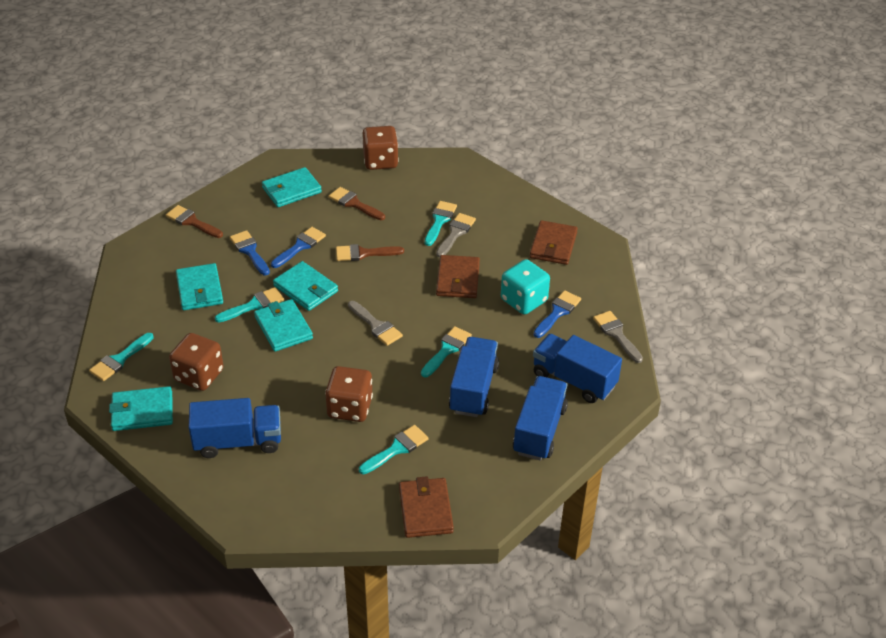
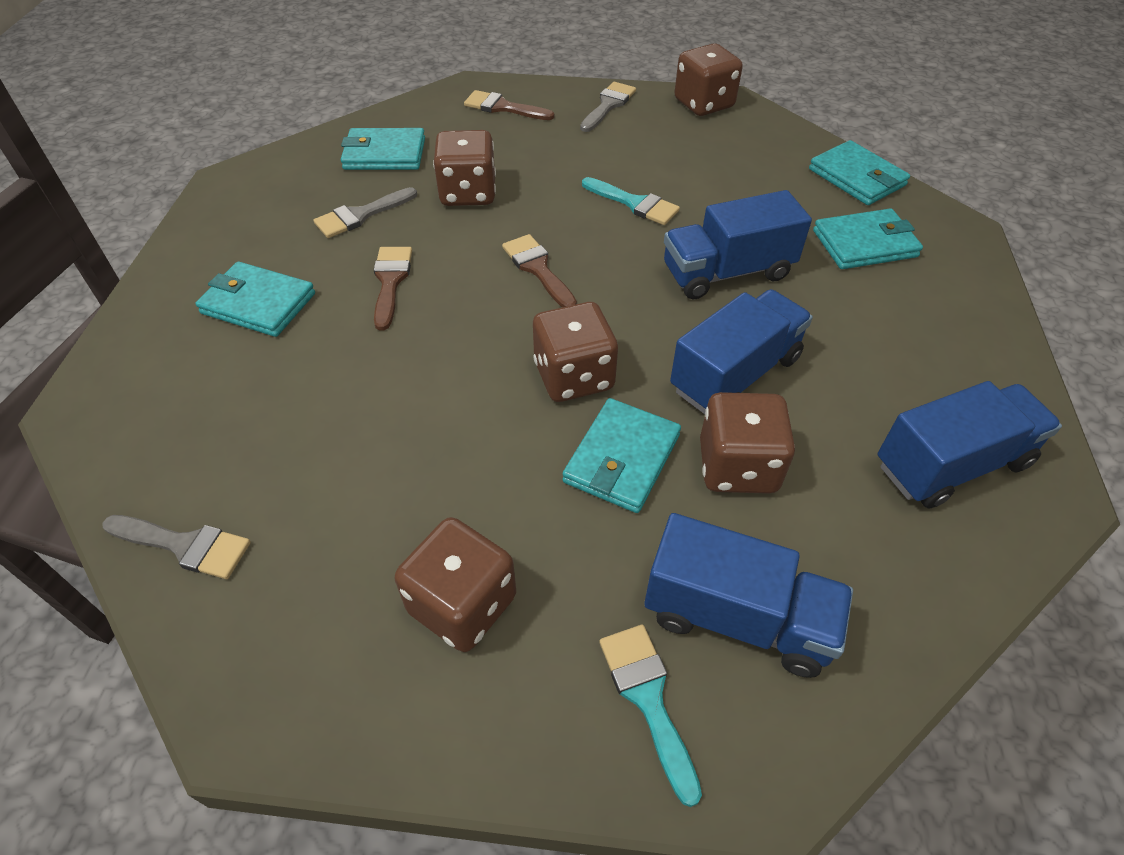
blue brush: [230,230,270,276] [271,227,326,268] [533,290,581,338] = 3 -> none = 0
brown dice: [169,333,224,391] [325,366,373,422] [362,126,398,170] = 3 -> [395,517,516,652] [433,130,496,206] [533,302,618,402] [674,43,743,116] [700,392,795,494] = 5
brown wallet: [399,476,454,538] [436,255,480,298] [530,220,578,265] = 3 -> none = 0
turquoise brush: [89,333,154,381] [215,287,284,322] [359,425,429,474] [421,326,472,377] [425,201,457,246] = 5 -> [582,177,680,225] [599,624,702,807] = 2
turquoise dice: [501,259,550,315] = 1 -> none = 0

